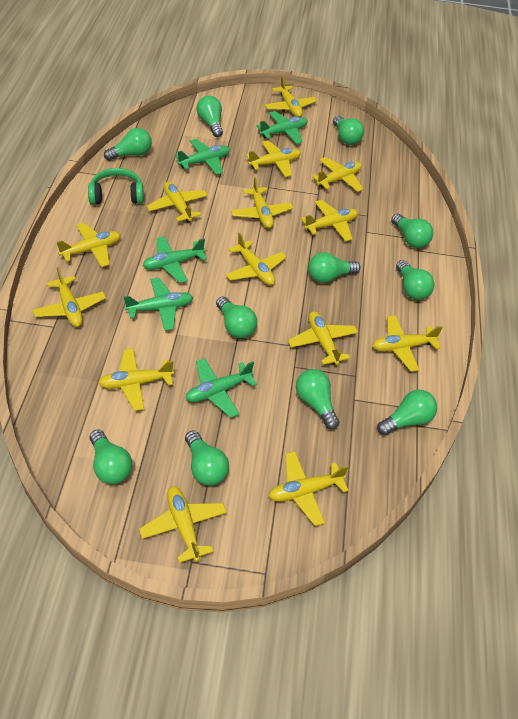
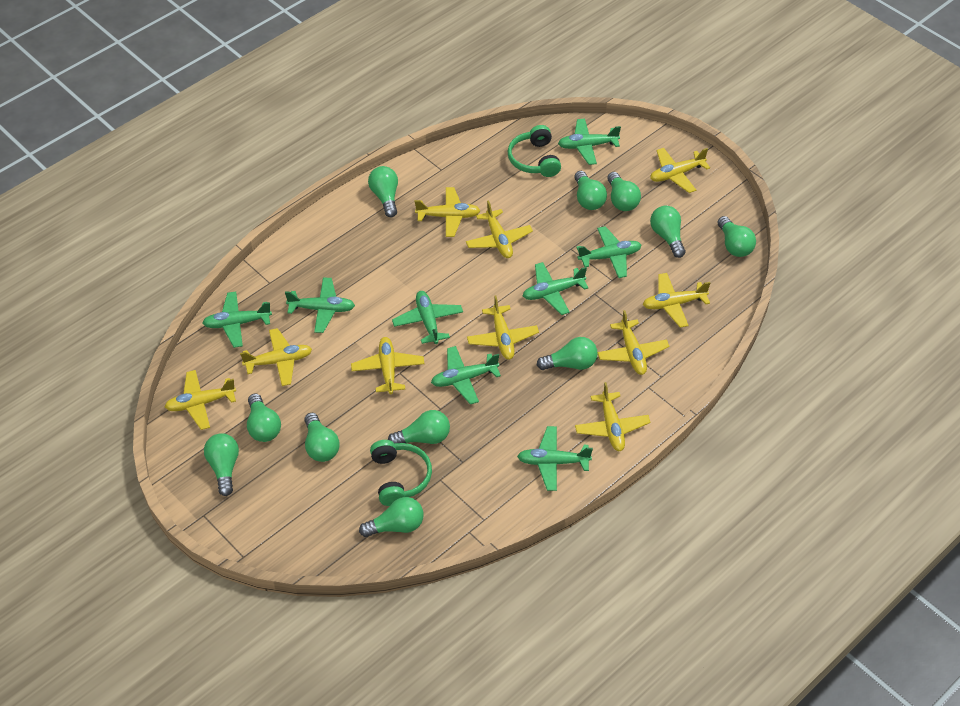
green headphones: [88,168,144,205] = 1 -> [370,440,432,506] [508,125,561,177] = 2
green plane: [124,278,193,331] [143,236,207,283] [175,139,230,175] [185,358,257,418] [257,111,307,144] = 5 -> [203,292,272,348] [285,277,355,333] [392,291,463,344] [431,346,501,404] [517,426,593,491] [523,262,589,315] [558,119,621,165] [576,226,642,278] = 8
yellow plane: [33,267,106,327] [57,223,121,267] [98,349,174,411] [139,486,227,563] [146,182,208,223] [226,232,287,285] [231,177,293,228] [246,141,301,177] [265,76,317,117] [269,451,349,526] [288,311,358,365] [301,200,358,242] [312,157,363,192] [372,315,443,372] = 14 -> [165,370,236,430] [240,328,312,386] [351,337,424,394] [415,187,480,237] [466,200,533,258] [467,296,539,360] [575,382,650,451] [597,310,670,375] [643,273,710,328] [650,148,710,193] = 10

